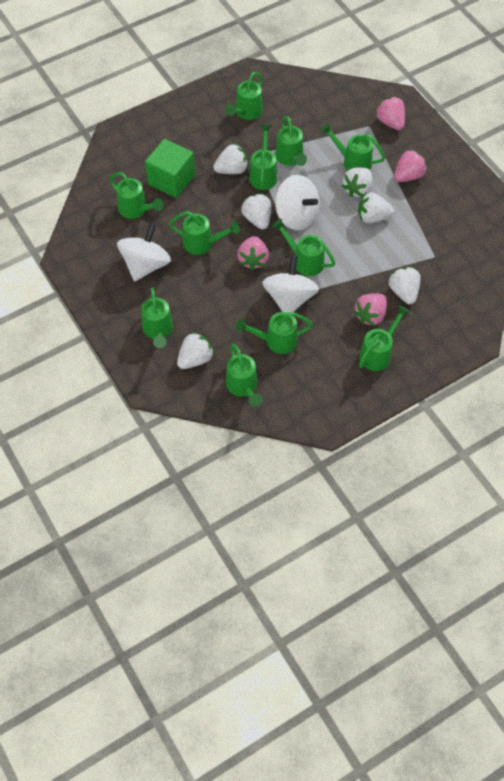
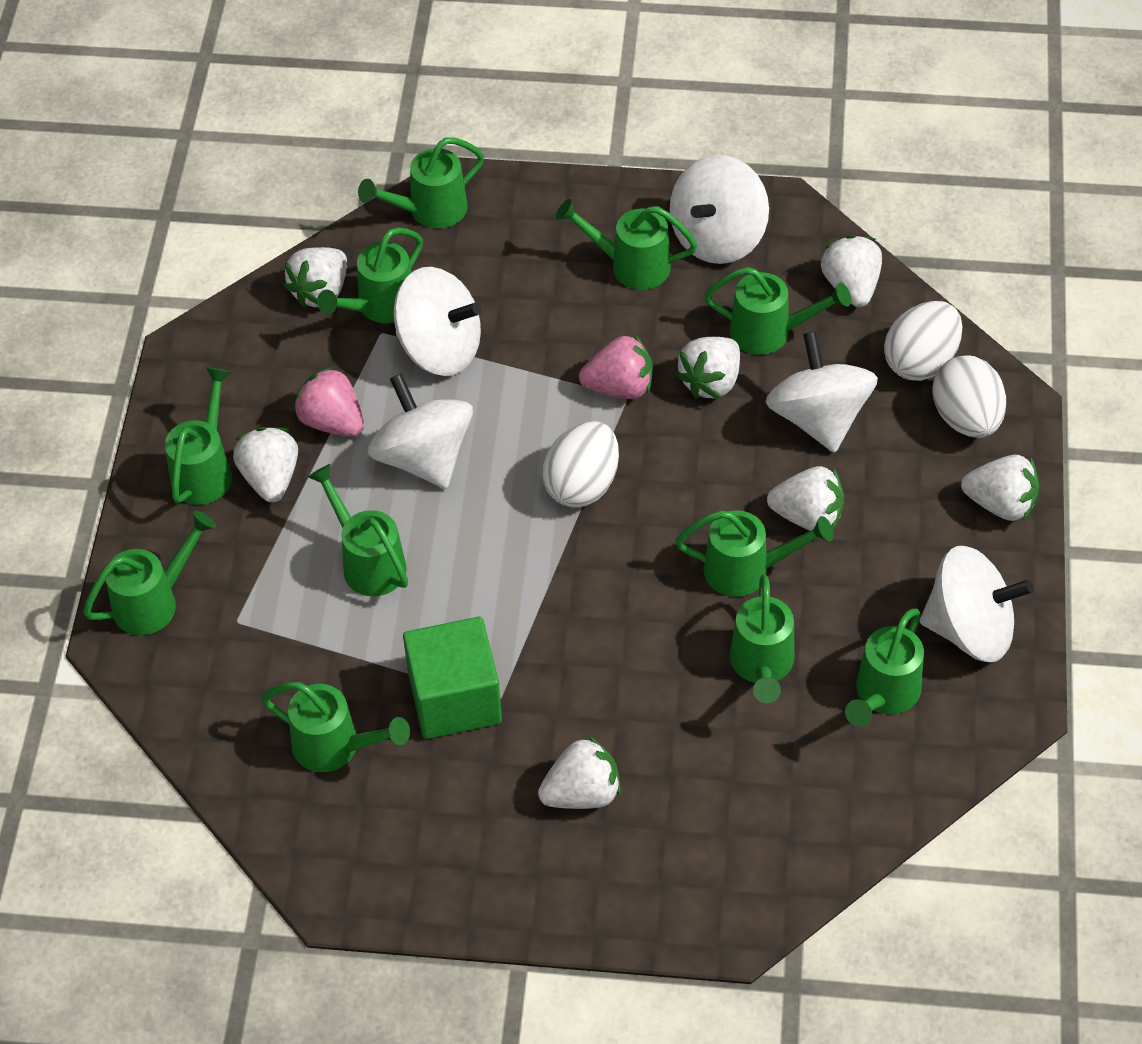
pink strawberry: [237,236,269,271] [353,293,387,326] [375,97,405,130] [394,149,427,182] = 4 -> [293,366,364,437] [579,335,653,399] = 2
white egg: none = 0 -> [542,421,619,508] [884,301,962,381] [932,355,1006,438] = 3
white spinning top: [117,223,171,282] [262,256,319,313] [275,175,320,230] = 3 -> [368,374,473,489] [394,267,482,376] [670,155,769,264] [766,331,878,453] [920,546,1033,662] = 5
white strawberry: [177,332,214,369] [213,143,248,174] [241,194,271,230] [342,167,372,197] [358,192,394,224] [389,267,421,304] = 6 -> [233,427,298,502] [284,247,347,308] [538,736,621,809] [675,337,740,399] [767,466,844,531] [821,235,882,307] [961,455,1039,521] = 7

